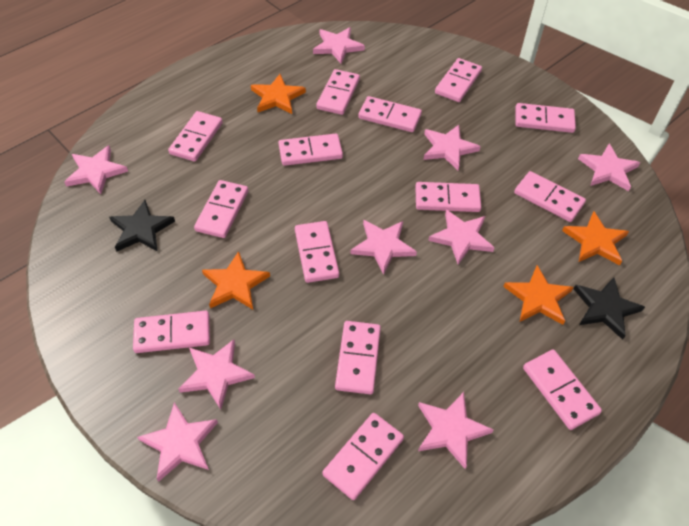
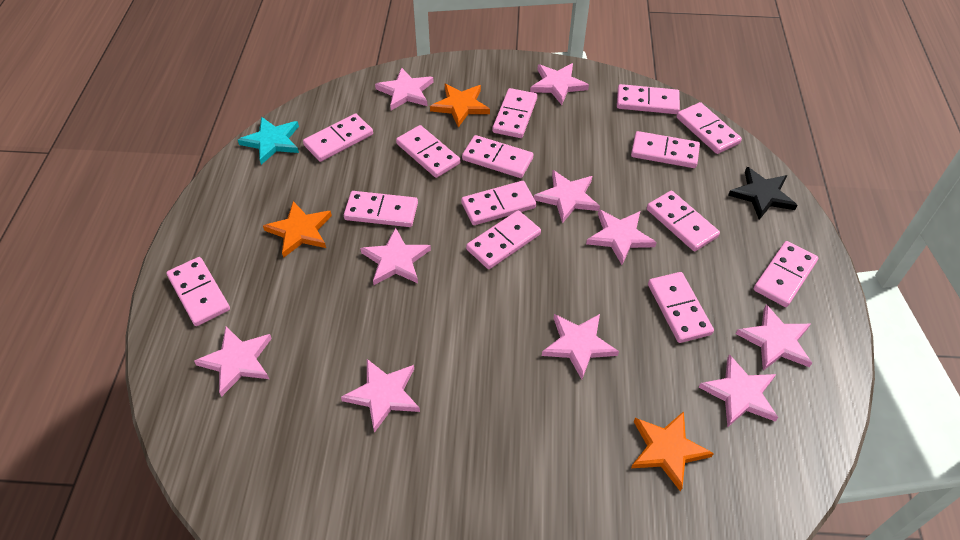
black star: [109,200,175,252] [574,277,645,340] = 2 -> [728,167,797,220] = 1
orange star: [202,251,270,309] [251,74,306,114] [503,265,574,325] [562,211,629,265] = 4 -> [263,201,332,258] [430,84,490,128] [631,411,714,492] = 3
pink star: [64,145,128,194] [137,402,218,482] [179,339,255,410] [313,27,365,64] [350,220,417,275] [418,392,493,469] [423,125,481,170] [428,210,495,264] [578,143,641,191] = 9 -> [194,327,272,397] [341,359,420,433] [360,227,431,285] [375,67,434,110] [530,63,589,105] [534,170,600,223] [542,314,619,379] [586,210,657,265] [698,354,778,428] [736,304,812,371] = 10
turquoise star: none = 0 -> [238,117,299,165] = 1

